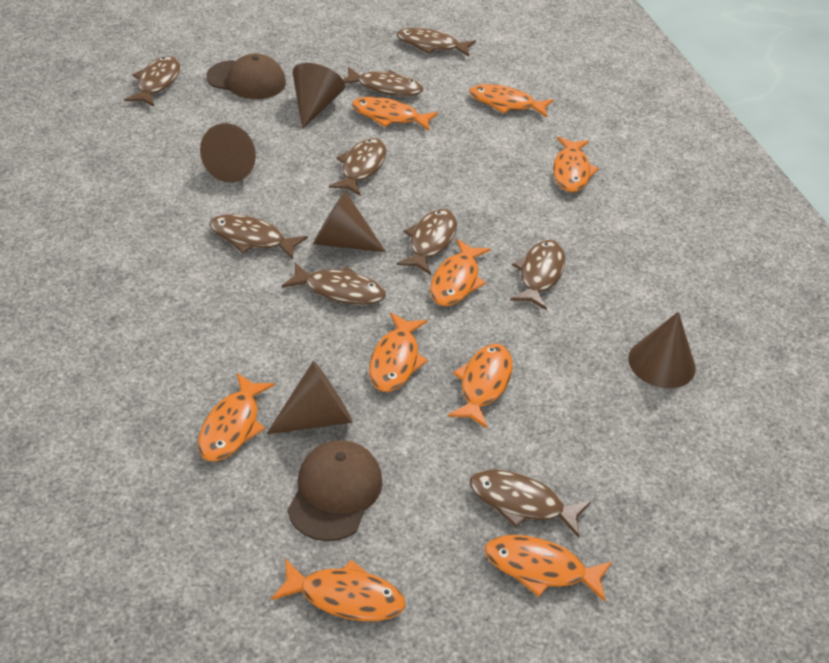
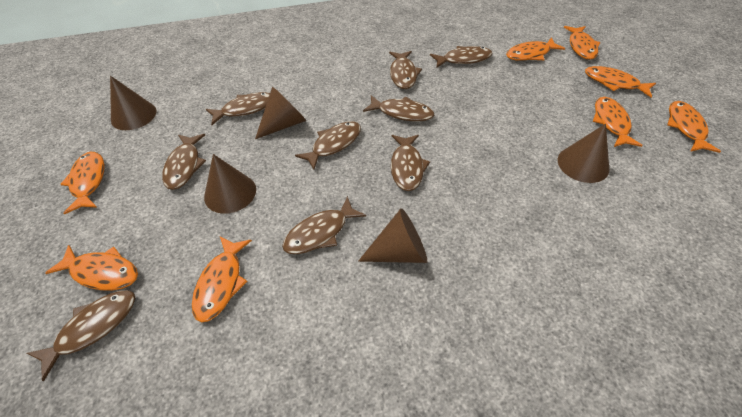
brown cap: [206,53,286,99] [287,440,383,541] = 2 -> none = 0
orange fish: [198,373,275,461] [271,559,405,621] [352,97,438,131] [369,313,428,392] [430,239,491,306] [447,344,513,428] [469,84,553,118] [485,535,612,602] [553,137,599,192] = 9 -> [45,245,138,290] [60,152,104,214] [192,237,252,323] [506,37,565,61] [564,26,601,60] [585,66,656,97] [593,97,643,147] [667,101,721,153] = 8

